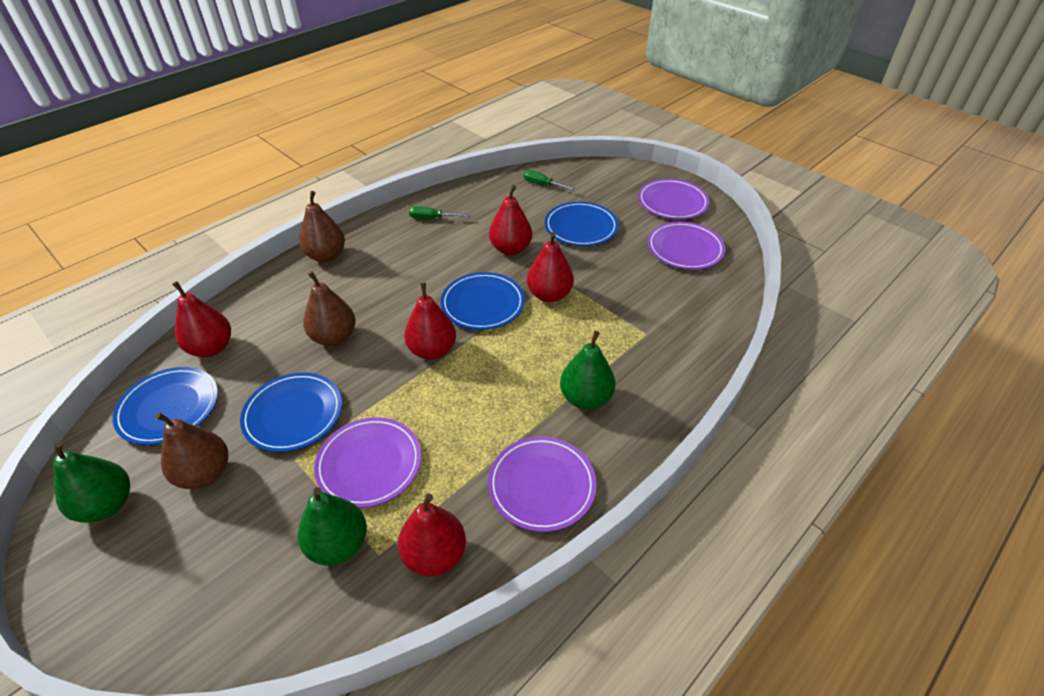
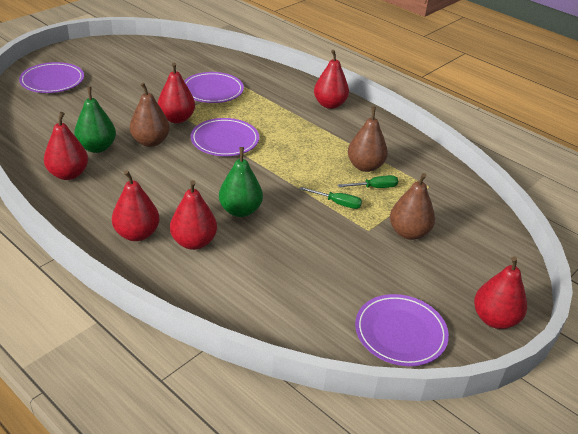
blue plate: [112,367,218,445] [240,372,342,452] [441,272,525,330] [545,202,618,246] = 4 -> none = 0
green pear: [53,441,130,523] [298,487,367,566] [560,331,615,410] = 3 -> [74,87,116,153] [219,147,263,217] = 2
red pear: [172,281,231,357] [398,494,466,577] [404,282,456,360] [489,185,532,255] [527,232,574,302] = 5 -> [44,112,88,180] [112,170,160,241] [158,62,195,123] [170,180,217,250] [314,50,349,109] [474,256,527,329] = 6

